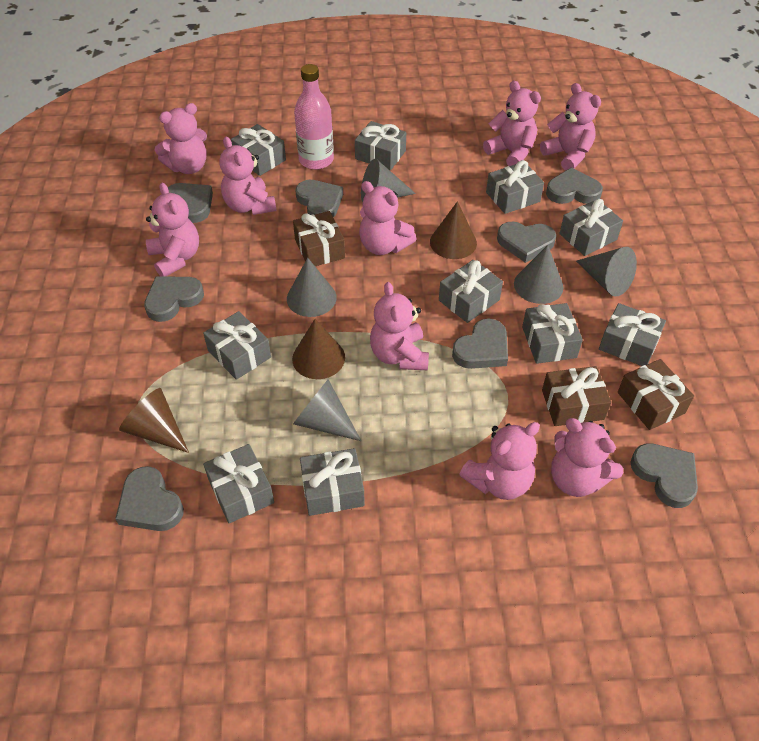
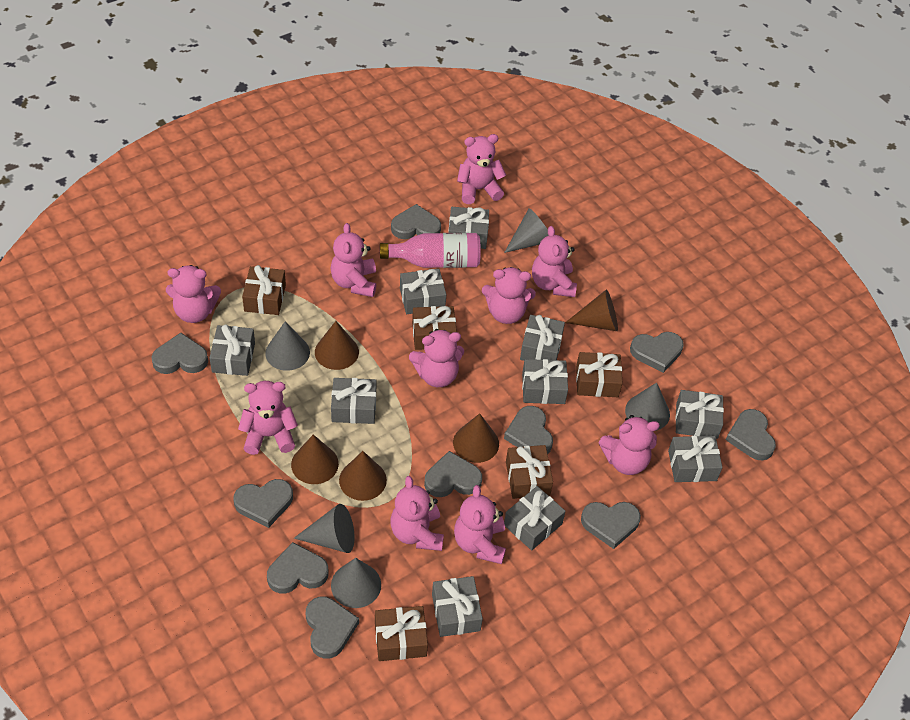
brown cone: [119,388,189,453] [292,319,345,379] [430,201,477,259] = 3 -> [291,435,339,484] [315,321,359,370] [339,451,387,501] [453,413,499,463] [565,290,618,331] = 5
brown gift: [293,211,345,266] [542,366,611,426] [618,359,694,430] = 3 -> [242,265,286,315] [375,606,428,661] [412,306,457,350] [506,445,553,499] [576,352,622,397] = 5
grey heart: [115,466,184,531] [144,277,204,322] [168,183,213,223] [295,180,343,218] [452,318,508,369] [497,222,556,263] [546,167,603,204] [631,443,698,508] = 8 -> [151,333,208,374] [233,479,293,528] [267,542,328,594] [306,597,359,659] [391,204,441,239] [424,451,482,497] [504,406,553,454] [581,502,641,549] [630,332,684,373] [726,409,776,460] = 10
pink teddy bear: [146,183,199,277] [155,103,207,174] [219,137,276,215] [359,181,416,255] [370,282,429,370] [459,422,540,500] [483,81,541,166] [540,83,601,170] [551,418,623,497] = 9 -> [166,265,221,323] [238,381,298,455] [330,223,376,297] [391,476,444,551] [409,329,464,387] [454,485,506,564] [457,134,506,204] [482,267,536,324] [532,226,577,297] [598,415,660,475] = 10

